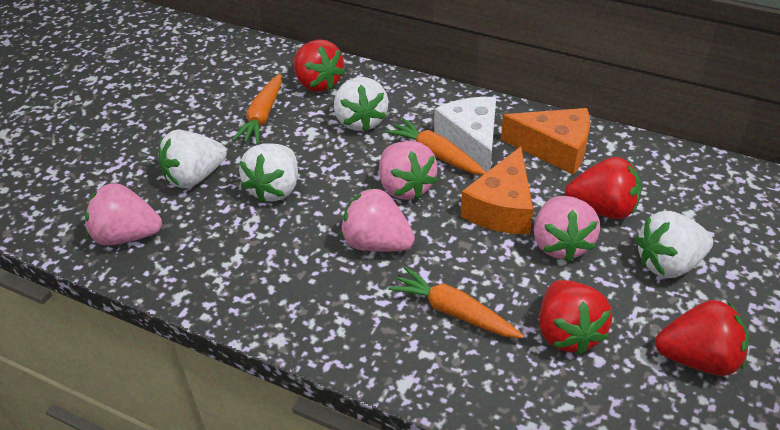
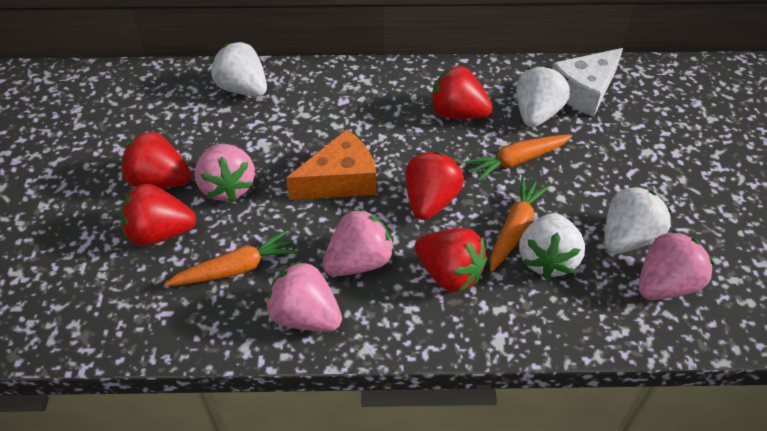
orange cheese: [461,147,533,234] [501,108,590,174] = 2 -> [286,129,377,200] = 1
red strawberry: [294,39,345,92] [539,280,612,355] [565,157,641,219] [655,300,749,376] = 4 -> [120,184,196,246] [121,131,191,189] [405,152,464,220] [415,228,487,292] [431,65,493,119] = 5

